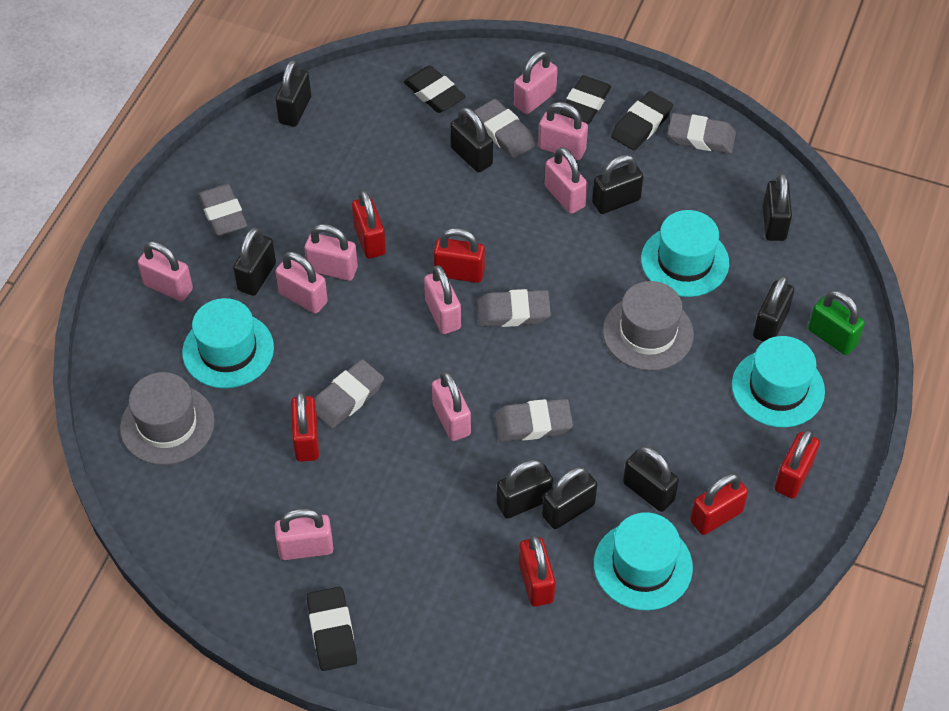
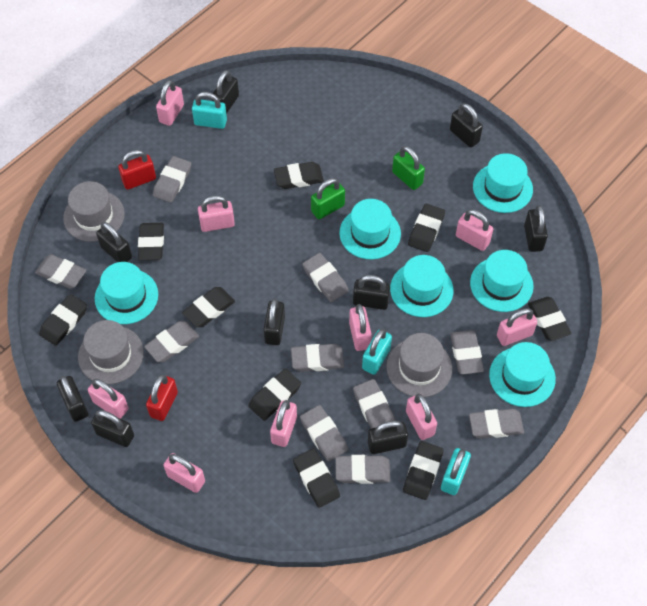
black eraser: [307,587,357,671] [403,65,466,113] [560,75,611,124] [611,91,673,150] = 4 -> [39,294,87,346] [138,223,164,260] [182,287,235,327] [248,369,301,421] [274,162,324,189] [293,449,340,508] [403,441,444,500] [408,204,445,252] [528,297,571,341] = 9
green padlock: [808,290,865,355] = 1 -> [311,178,345,219] [392,146,425,190] = 2
grey eraser: [198,184,247,236] [314,359,384,428] [474,99,536,159] [478,289,551,327] [495,399,573,442] [668,113,736,153] = 6 -> [35,254,86,289] [144,321,199,362] [153,156,191,203] [291,344,344,372] [300,405,348,462] [302,253,349,302] [335,455,390,484] [353,379,395,428] [450,330,484,375] [469,409,524,438] = 10
grey hat: [120,372,215,465] [603,281,694,371] = 2 -> [63,181,125,242] [78,320,144,384] [387,333,452,397] = 3
red padlock: [291,391,319,462] [352,190,386,259] [434,228,485,283] [519,535,556,607] [690,473,748,535] [775,429,820,499] = 6 -> [118,150,156,190] [146,374,178,421] = 2
turquoise hat: [182,298,274,388] [594,512,693,610] [641,210,729,297] [732,336,825,427] = 4 -> [95,262,158,324] [339,199,401,259] [390,255,453,317] [470,250,534,312] [473,153,533,213] [489,342,556,407] = 6
turquoise padlock: none = 0 -> [192,92,227,129] [362,329,392,375] [441,448,471,495] = 3

